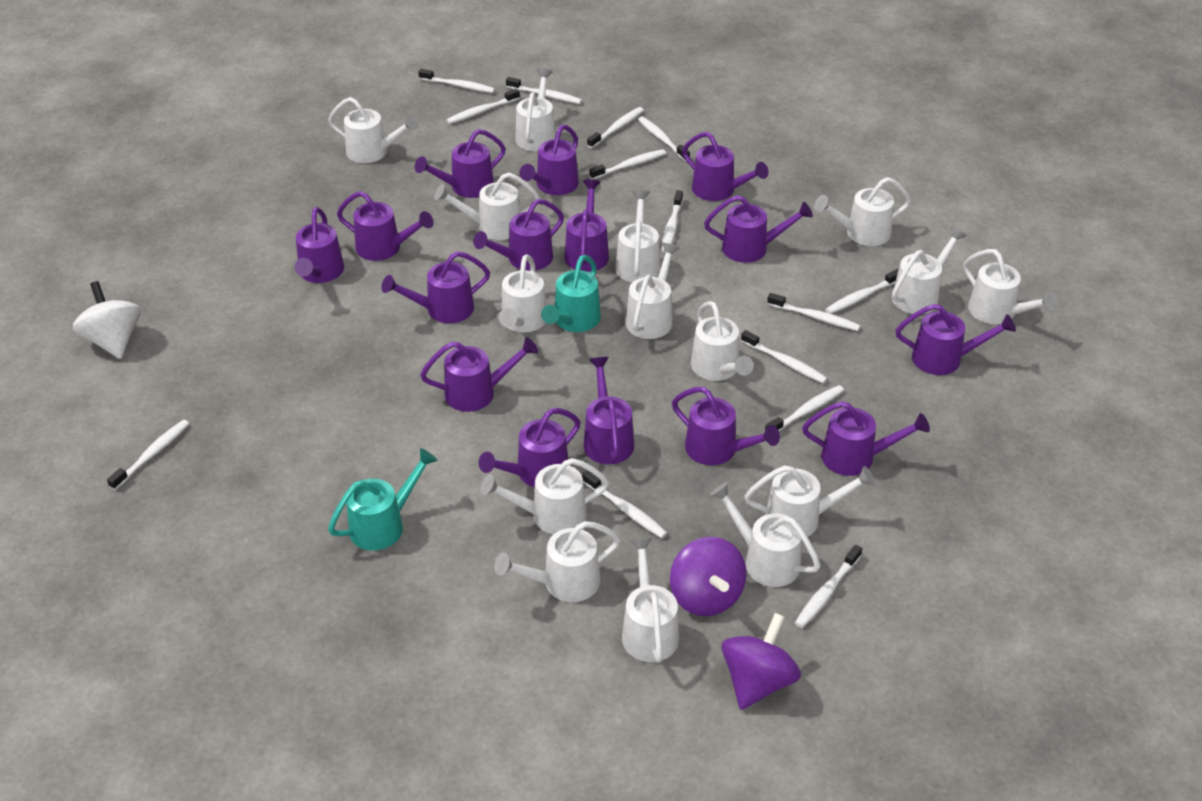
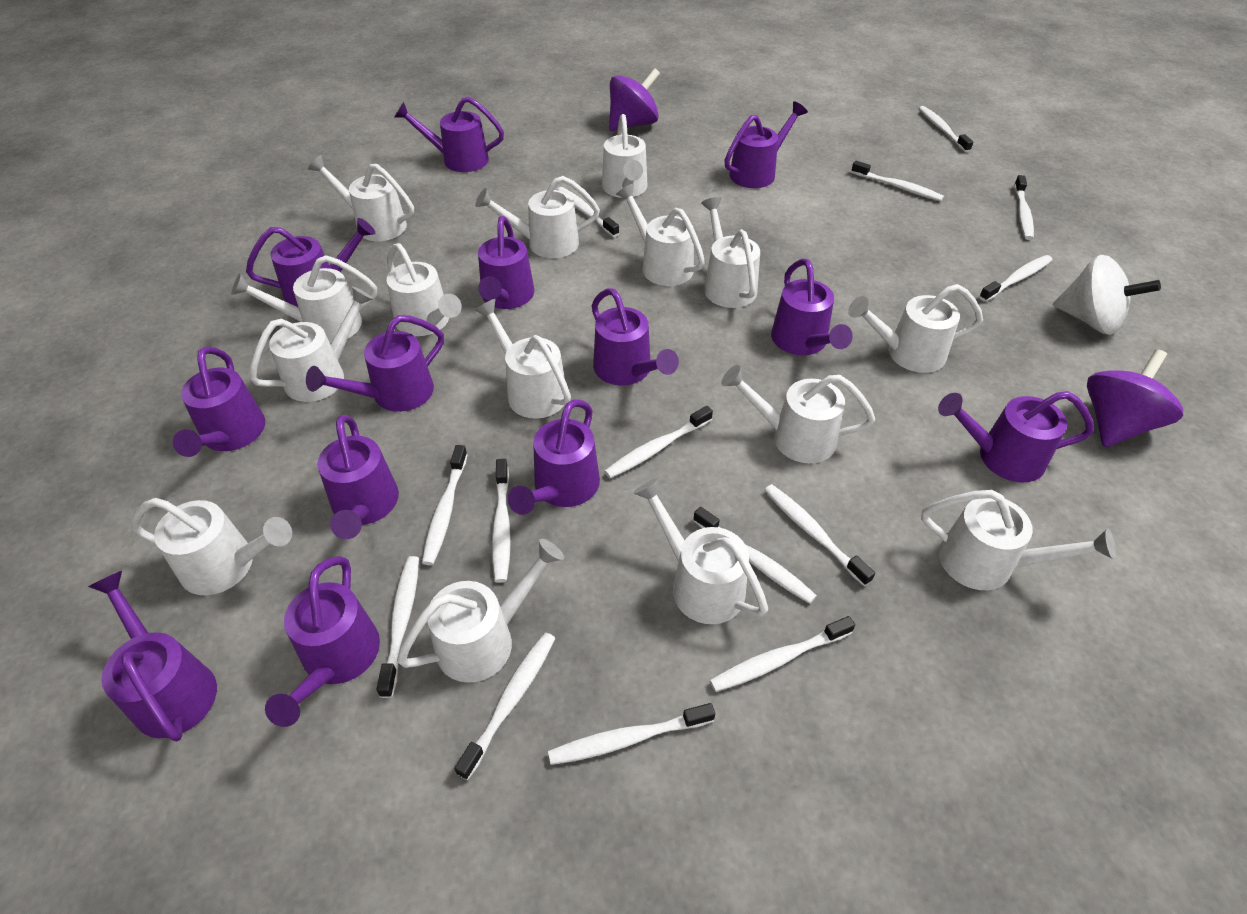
purple watering can: [294,207,344,283] [337,191,433,261] [381,251,490,323] [415,129,506,198] [420,337,538,412] [473,199,564,271] [479,408,581,487] [519,125,579,195] [565,179,609,272] [584,357,634,464] [672,387,780,465] [682,132,769,201] [704,195,813,263] [802,401,930,476] [895,304,1016,375] = 15 -> [88,571,217,741] [173,347,265,457] [246,218,375,307] [265,556,380,727] [306,315,444,412] [317,415,399,539] [394,97,504,172] [478,216,534,309] [508,399,600,515] [591,288,679,385] [724,101,808,188] [771,259,853,355] [938,391,1094,483] = 13
turquoise watering can: [328,448,438,550] [541,255,601,332] = 2 -> none = 0

